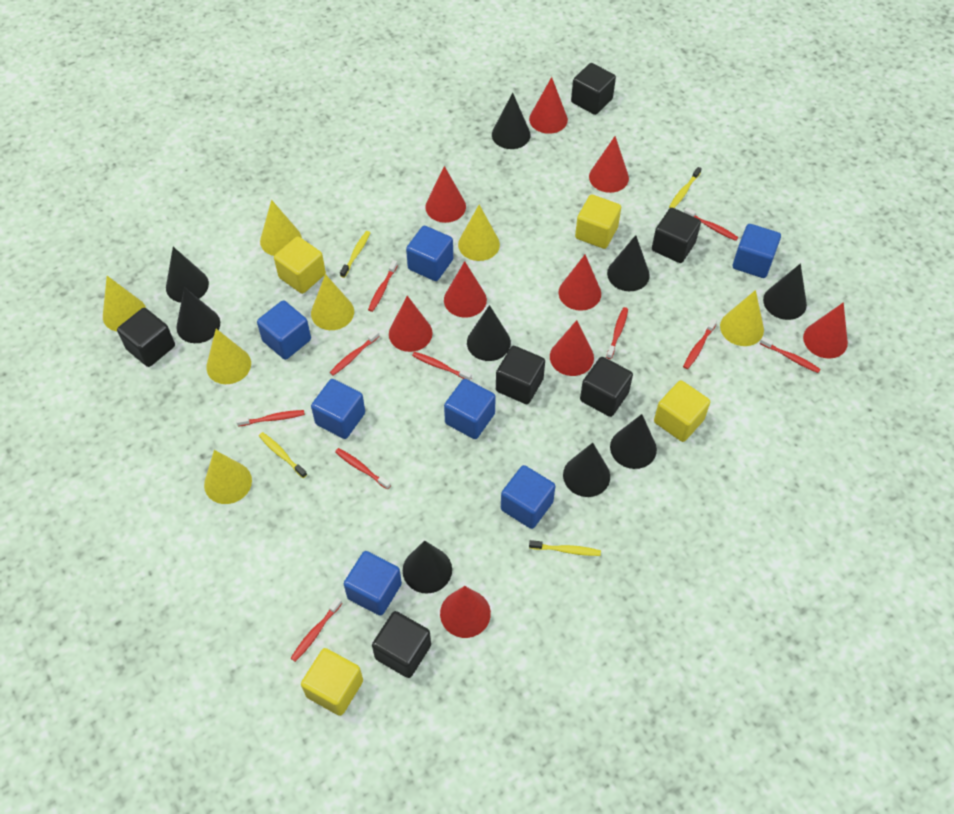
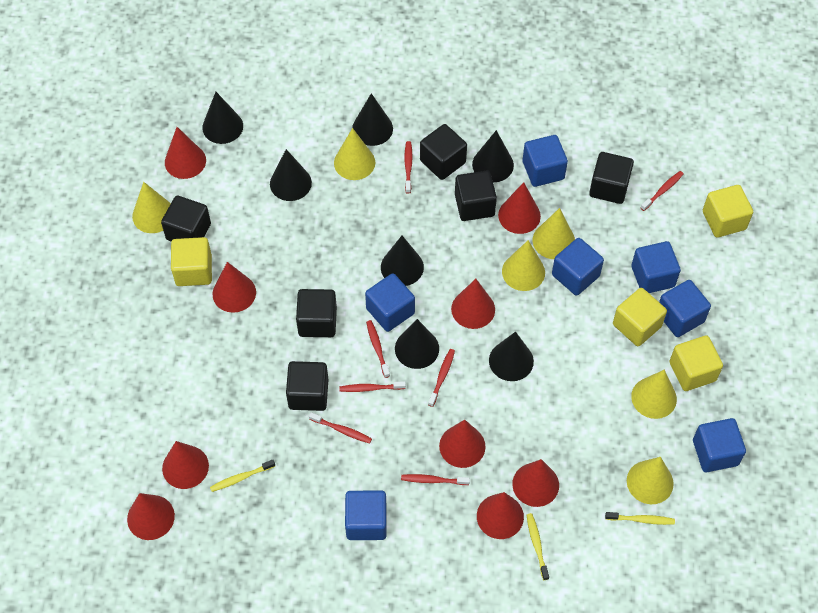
black cone: [166,247,209,303] [176,287,220,343] [403,540,452,594] [467,305,511,361] [492,93,530,149] [563,443,610,497] [607,235,650,291] [610,414,657,469] [763,263,807,320] = 9 -> [202,92,243,144] [270,149,312,201] [352,93,393,146] [381,236,424,286] [395,319,439,369] [472,130,514,182] [489,332,534,381] = 7
red toothbrush: [236,410,305,427] [291,598,342,662] [330,330,380,376] [335,448,391,490] [368,260,398,312] [412,352,472,380] [606,307,628,359] [683,319,717,369] [684,207,738,241] [759,337,821,373] = 10 -> [309,412,372,443] [339,381,406,392] [366,320,390,378] [401,474,470,485] [404,141,413,194] [428,349,455,407] [641,171,684,211] = 7
yellow cone: [103,276,146,331] [204,450,252,504] [206,329,251,384] [260,200,302,256] [311,274,354,330] [458,205,500,261] [720,290,764,346] = 7 -> [132,182,171,233] [334,128,375,180] [502,240,545,291] [533,208,575,259] [627,457,674,504] [631,370,677,419] = 6
yellow toothbrush: [259,432,307,478] [340,231,370,278] [529,540,601,556] [669,167,702,208] = 4 -> [210,459,275,492] [527,513,549,580] [605,512,675,525] = 3

